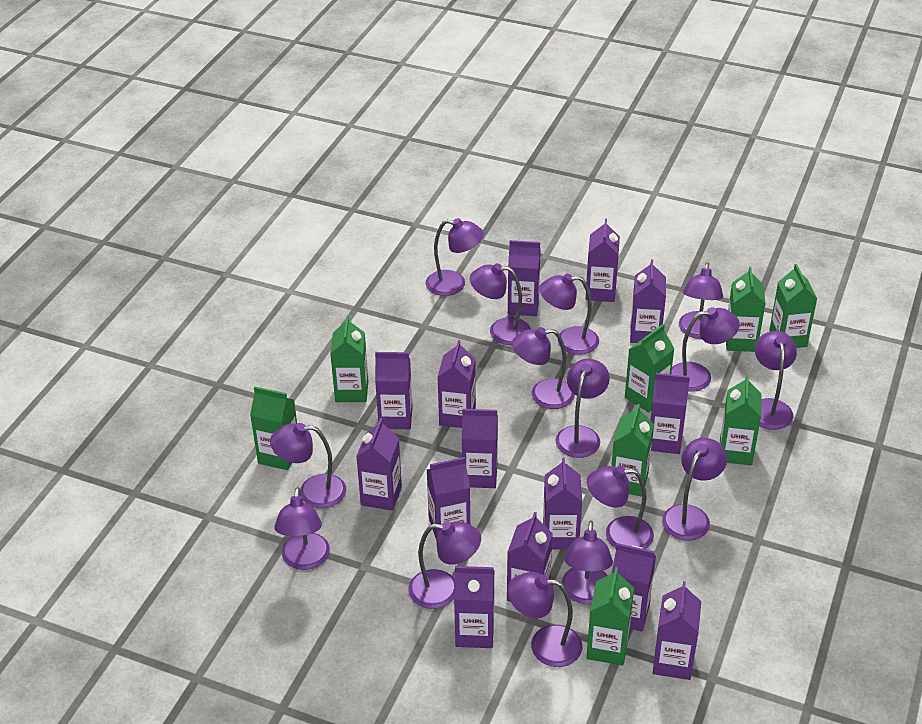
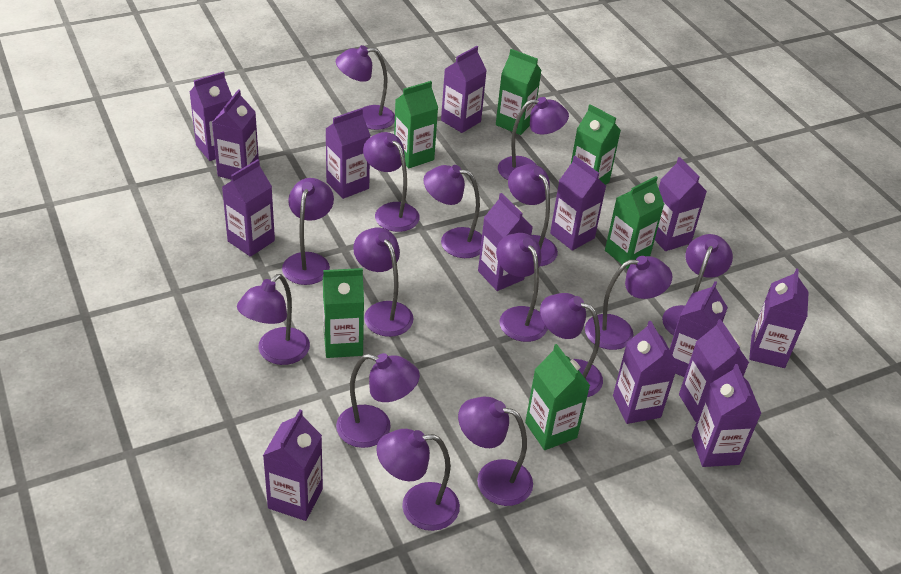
green carton: [250,387,297,470] [330,316,368,402] [586,567,634,666] [611,404,654,497] [625,324,675,413] [720,375,762,465] [726,267,766,352] [769,264,817,348] = 8 -> [323,268,364,358] [394,81,438,168] [496,49,542,135] [525,344,590,450] [571,104,621,185] [605,176,664,269] = 6

